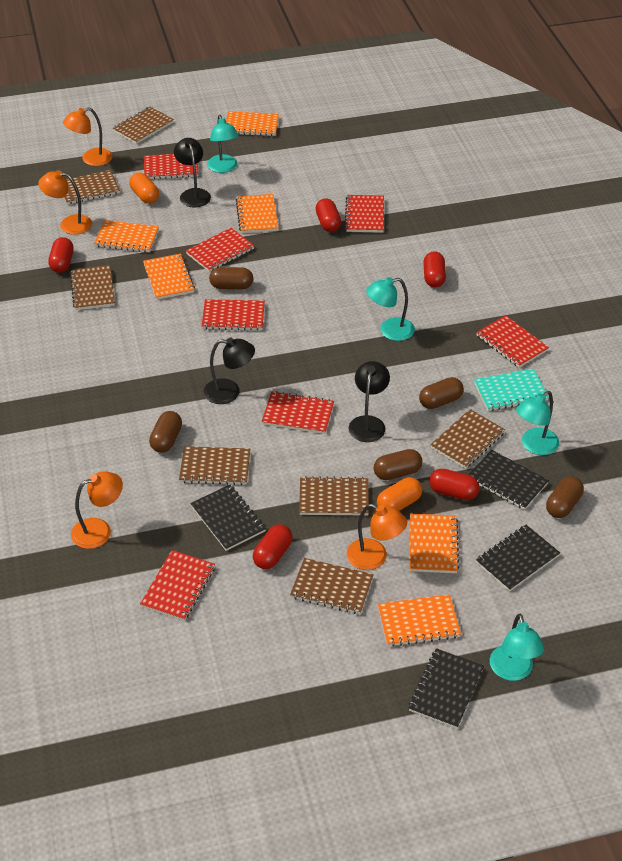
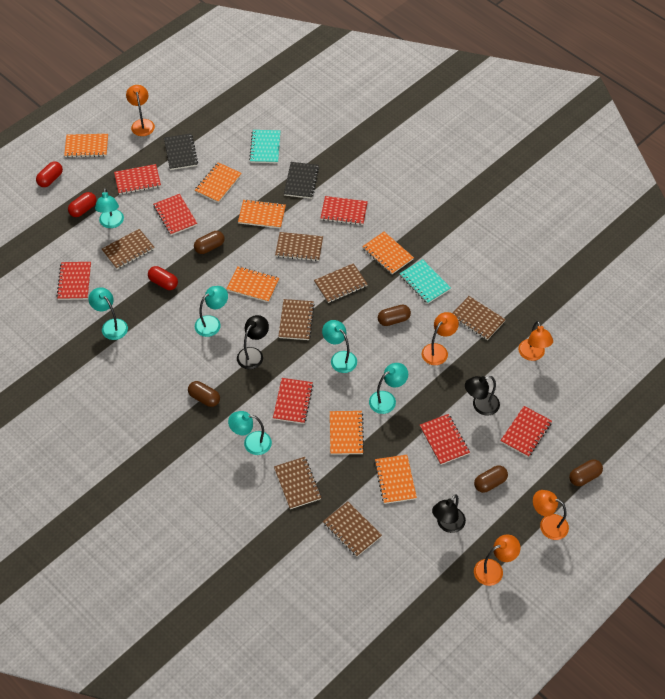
black notebook: [190,485,266,551] [409,648,484,729] [468,450,549,510] [476,525,560,592] = 4 -> [164,134,198,170] [284,162,319,199] = 2
orange capsule: [129,172,159,204] [377,477,422,511] = 2 -> none = 0
orange lamp: [38,170,92,235] [63,107,113,166] [71,471,123,549] [347,504,407,570] = 4 -> [126,85,155,136] [422,312,459,365] [474,535,521,586] [518,321,553,361] [533,490,569,540] = 5
orange notebook: [94,220,159,252] [143,254,195,300] [226,112,279,136] [236,194,279,233] [378,594,461,647] [409,514,459,573] = 6 -> [64,134,108,158] [195,162,242,203] [227,266,279,302] [238,199,286,229] [330,411,364,455] [362,232,414,274] [374,455,417,504] = 7
red capsule: [48,237,74,273] [253,524,293,569] [316,198,341,232] [423,251,446,287] [429,469,480,500] = 5 -> [36,161,63,187] [68,192,97,217] [148,266,178,290] = 3
turquoise lamp: [207,115,239,173] [366,277,415,341] [490,613,544,681] [516,391,559,455] = 4 -> [88,287,128,340] [95,188,124,228] [195,286,228,337] [228,411,272,455] [322,320,357,373] [369,363,408,414] = 6
turquoise notebook: [474,369,549,411] = 1 -> [249,130,280,163] [399,259,451,304] = 2

